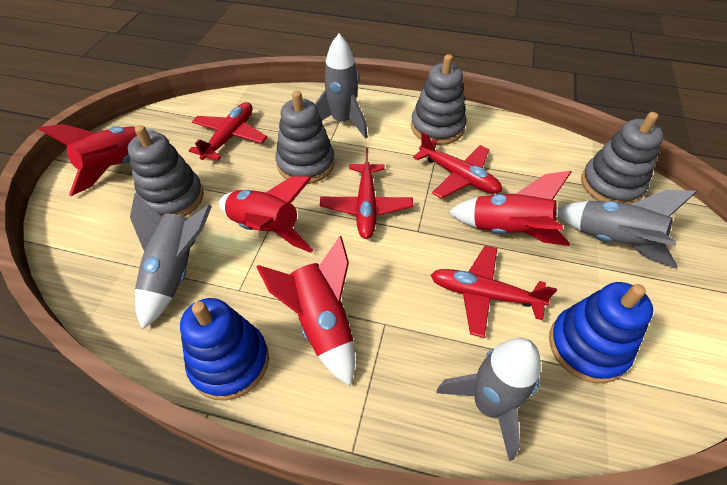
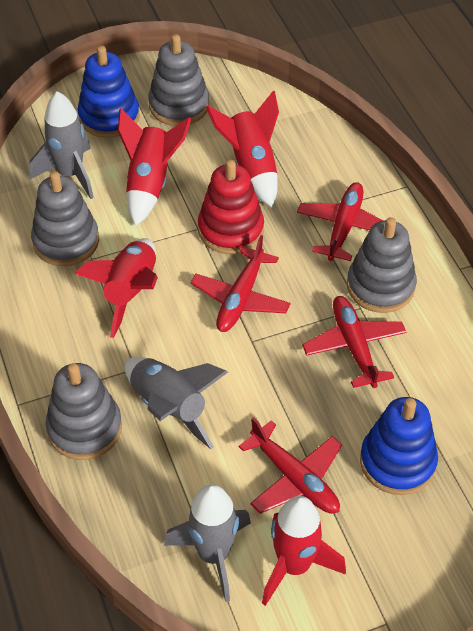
grey rocket: [130,193,212,330] [315,34,368,139] [436,338,541,461] [556,190,697,268] = 4 -> [30,91,94,199] [125,357,228,449] [164,484,251,602] = 3
red stacking toy: none = 0 -> [198,160,264,254] = 1

